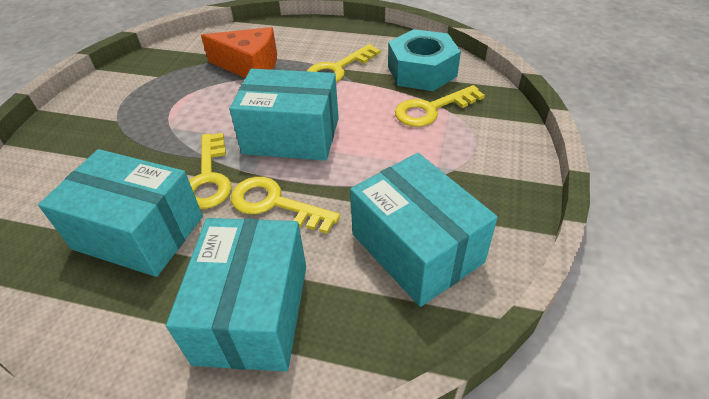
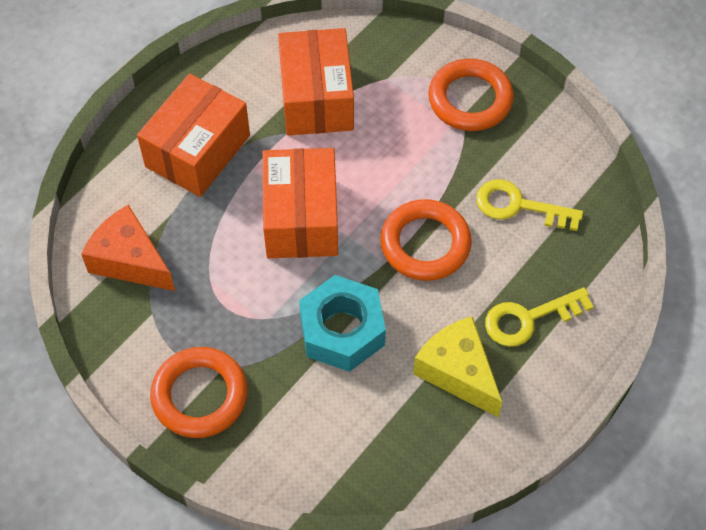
orange box: none = 0 -> [137,73,250,197] [263,148,338,258] [278,28,354,136] = 3
orange ring: none = 0 -> [150,347,248,438] [380,199,472,281] [428,59,514,131] = 3
turquoise box: [38,149,203,277] [166,218,306,372] [229,69,339,161] [350,153,498,307] = 4 -> none = 0
yellow cheese: none = 0 -> [413,316,502,417] = 1
yellow key: [189,133,231,209] [231,177,340,234] [307,44,381,83] [395,85,485,127] = 4 -> [476,179,583,231] [485,287,594,347] = 2

